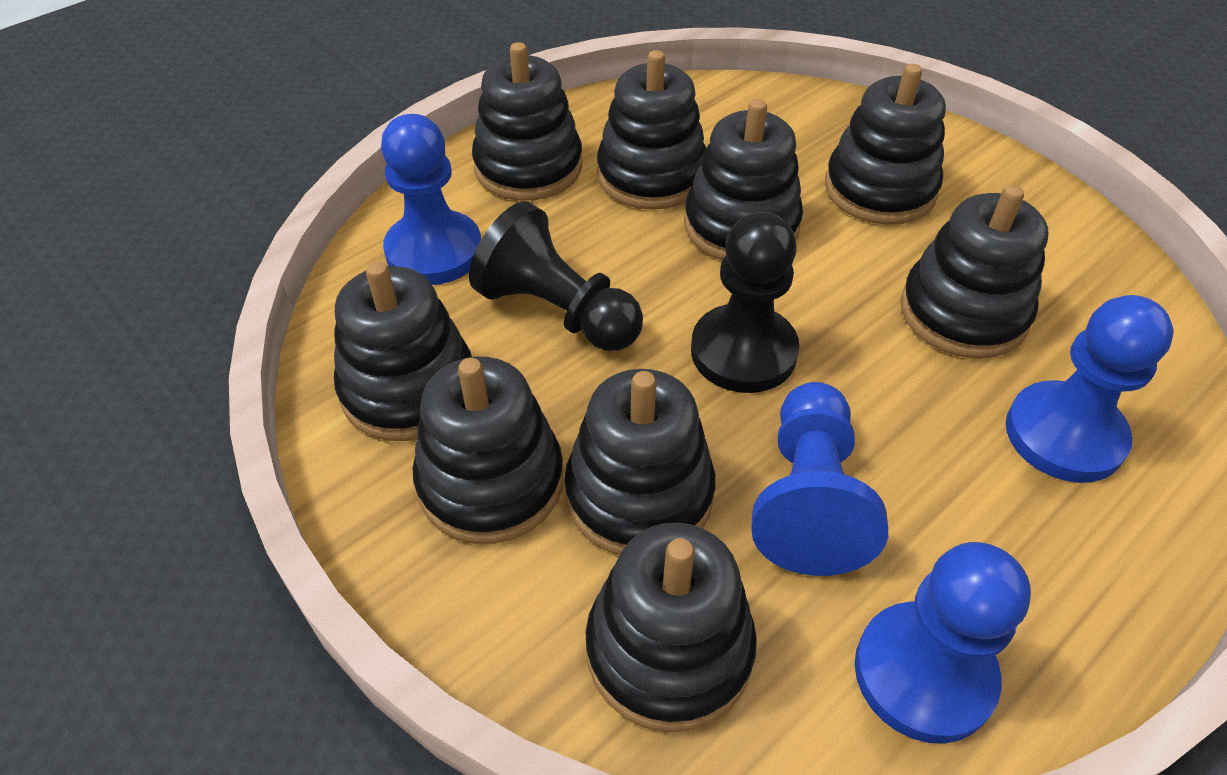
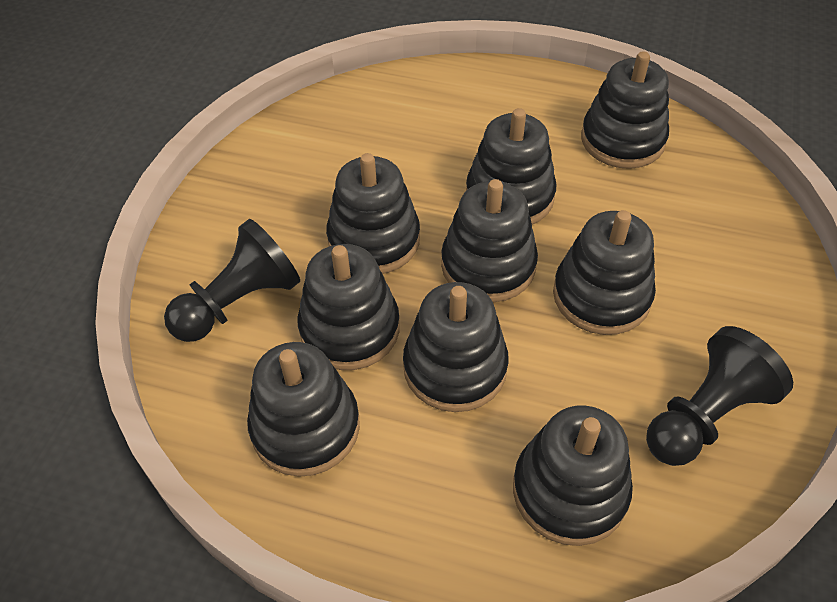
blue pawn: [381,114,481,285] [751,382,888,576] [855,542,1031,744] [1006,295,1173,483] = 4 -> none = 0

